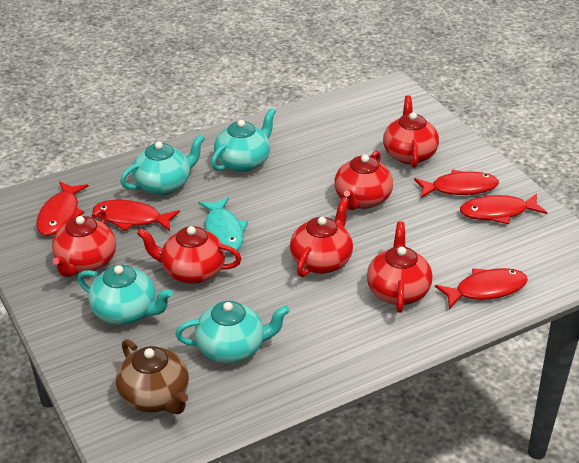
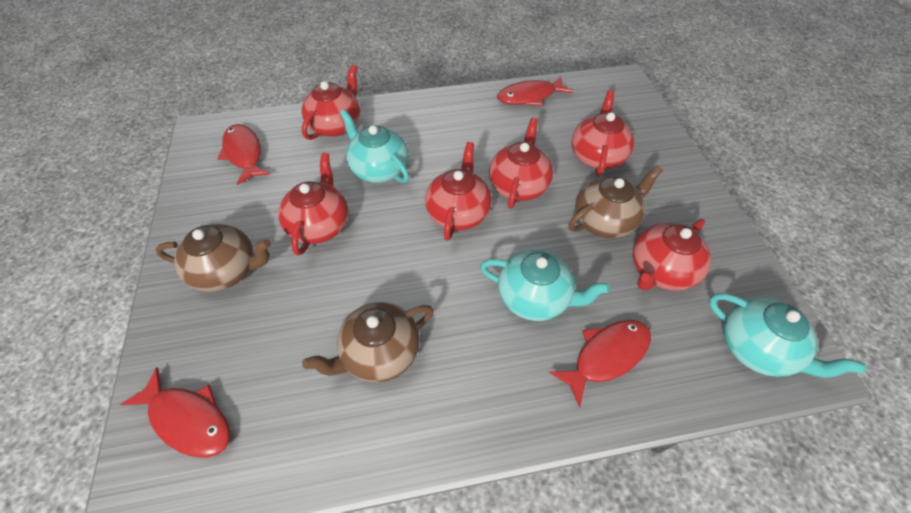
brown teapot: [116,339,189,414] = 1 -> [155,224,271,292] [302,302,434,382] [568,165,663,238] = 3
red fish: [36,181,88,236] [93,200,180,231] [414,170,499,198] [435,268,528,309] [460,193,547,224] = 5 -> [120,367,230,458] [217,124,270,185] [497,76,573,106] [549,320,651,408] = 4
turquoise fish: [199,197,248,253] = 1 -> none = 0
turquoise teapot: [78,265,173,325] [120,134,205,195] [175,301,290,363] [211,108,276,172] = 4 -> [340,109,409,183] [480,249,610,321] [709,293,866,378] = 3

